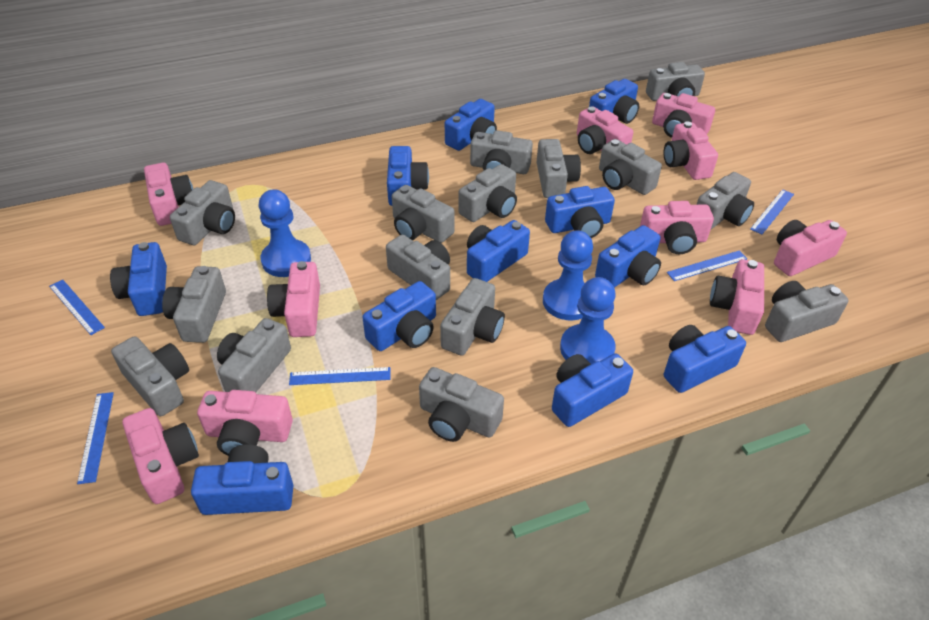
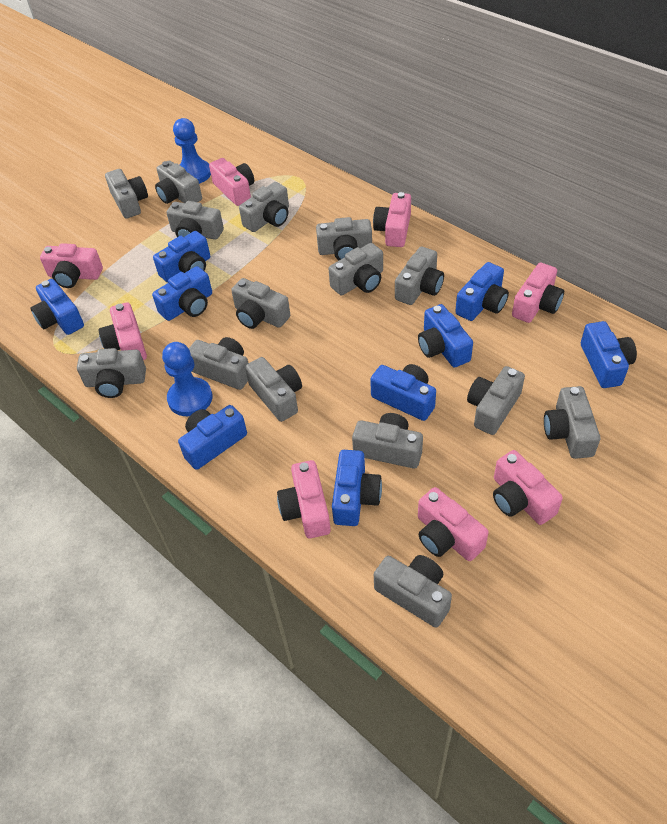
blue camera: [110,242,167,316] [191,444,294,515] [362,281,436,351] [387,146,429,206] [445,99,497,151] [467,220,530,282] [545,186,615,238] [552,353,633,427] [589,79,639,124] [595,225,661,288] [664,325,746,393] = 11 -> [31,279,84,335] [152,266,212,321] [153,231,210,283] [178,405,247,470] [332,450,382,526] [370,364,436,421] [418,304,473,368] [455,262,509,321] [581,321,637,388] = 9
blue pawn: [259,189,311,277] [543,230,593,320] [560,277,616,364] = 3 -> [162,342,212,416] [173,118,211,184] = 2
blue ruler: [49,279,105,335] [77,392,114,484] [289,367,391,385] [667,251,747,281] [750,189,794,234] = 5 -> none = 0
pink camera: [123,408,199,504] [144,163,193,226] [197,390,293,456] [267,261,320,337] [577,106,633,154] [640,201,714,254] [652,93,715,138] [663,121,718,180] [710,259,764,335] [774,220,847,276] = 10 -> [40,243,103,288] [98,302,147,360] [209,158,254,206] [277,460,331,538] [373,192,411,247] [418,487,489,561] [493,450,563,525] [512,263,564,323] = 8

